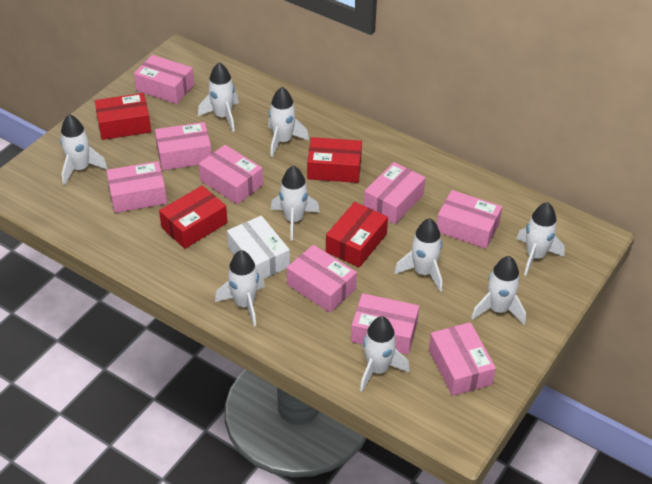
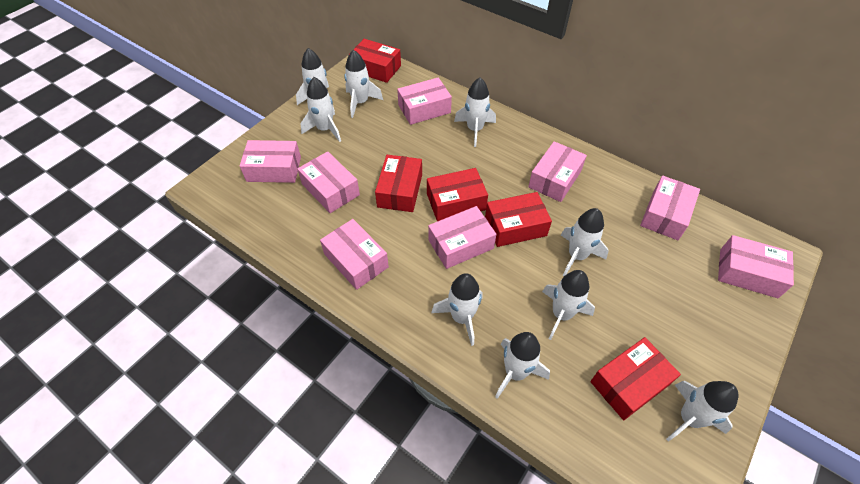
pink box: [106,161,167,213] [134,55,194,104] [155,122,212,170] [199,145,263,204] [287,245,357,313] [351,293,419,354] [364,162,425,224] [429,322,496,396] [437,190,502,249] = 9 -> [240,140,301,183] [297,151,360,213] [320,219,389,290] [397,78,452,125] [428,206,496,269] [528,141,587,202] [640,176,700,240] [718,235,794,298] = 8
red box: [95,93,151,140] [159,186,228,249] [307,137,362,183] [326,202,388,268] = 4 -> [354,39,401,83] [375,155,422,212] [427,168,488,221] [485,192,552,247] [590,337,681,420] = 5
white box: [227,216,290,279] = 1 -> none = 0

